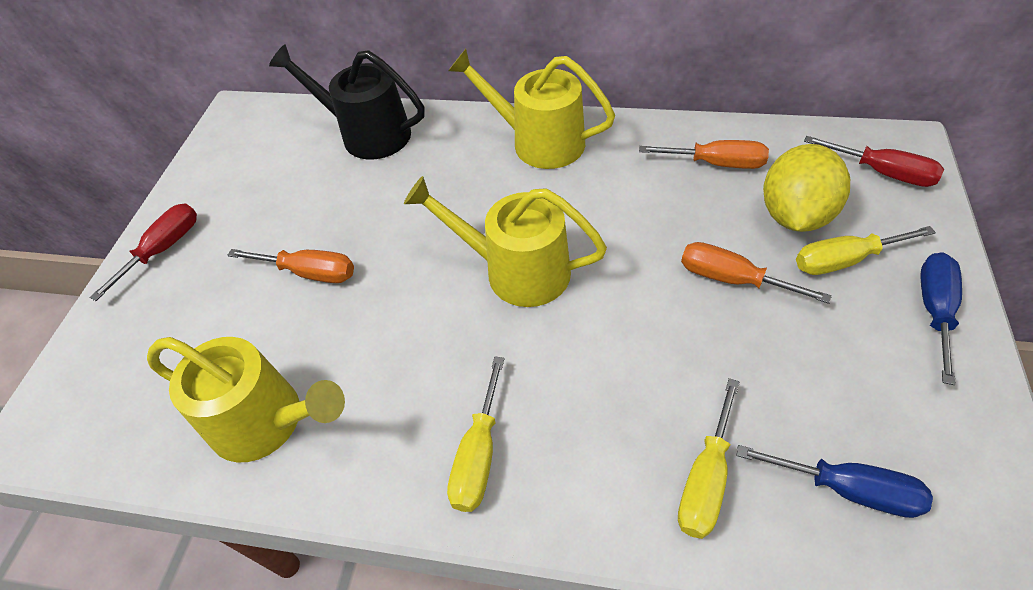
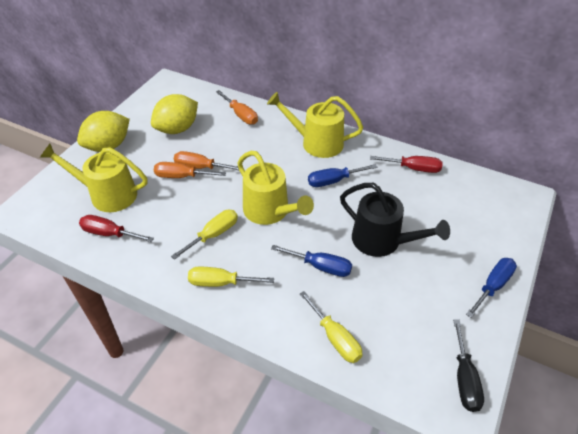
black screwdriver: none = 0 -> [453,319,484,412] = 1
blue screwdriver: [736,445,933,518] [921,252,962,385] = 2 -> [271,245,352,277] [308,164,377,187] [466,258,517,318] = 3
yellow lemon: [763,144,850,232] = 1 -> [77,111,130,152] [151,94,198,134] = 2

